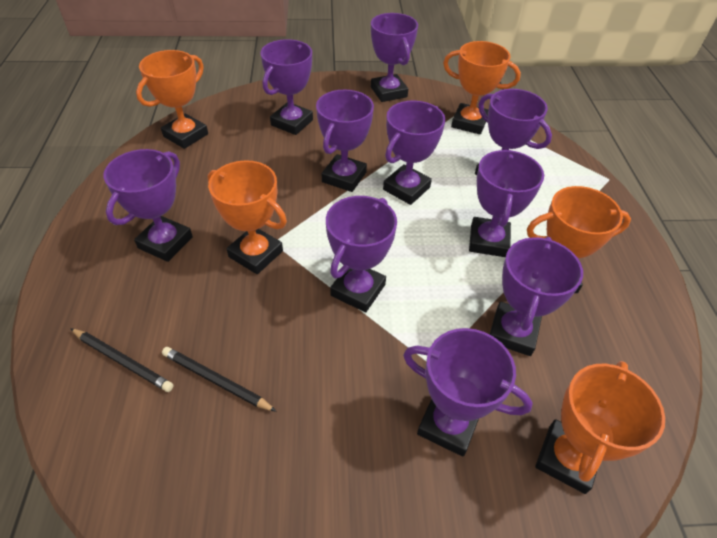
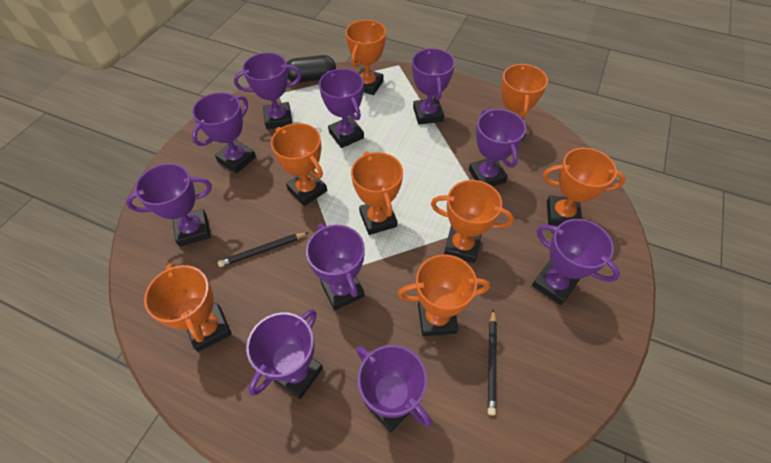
black capsule: none = 0 -> [287,55,336,83] = 1
orange trophy: [136,50,208,149] [208,160,287,274] [443,41,521,135] [527,186,631,293] [535,361,665,494] = 5 -> [144,263,232,352] [271,123,327,206] [346,20,386,95] [351,151,403,235] [398,255,490,336] [431,180,514,263] [501,64,548,140] [543,148,626,226] = 8

